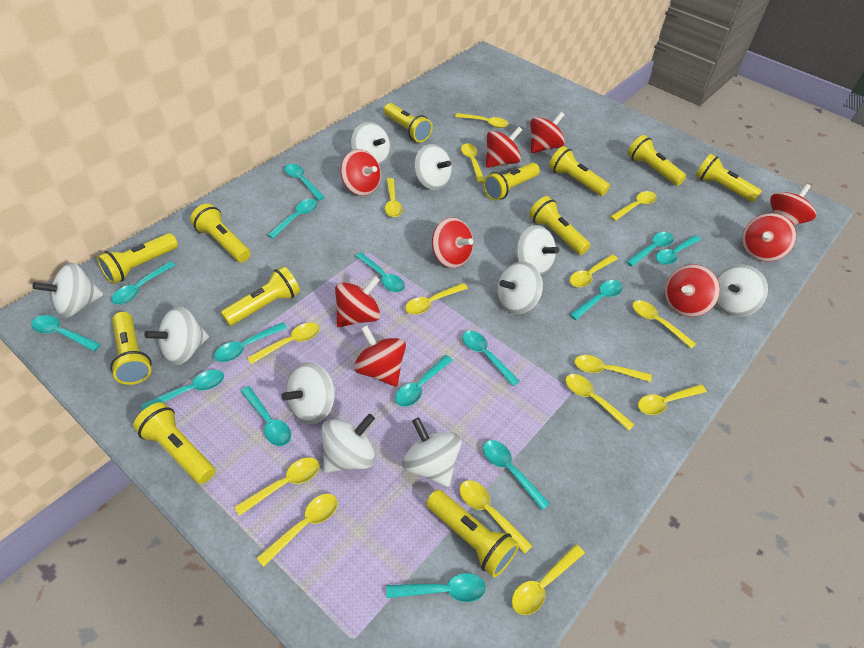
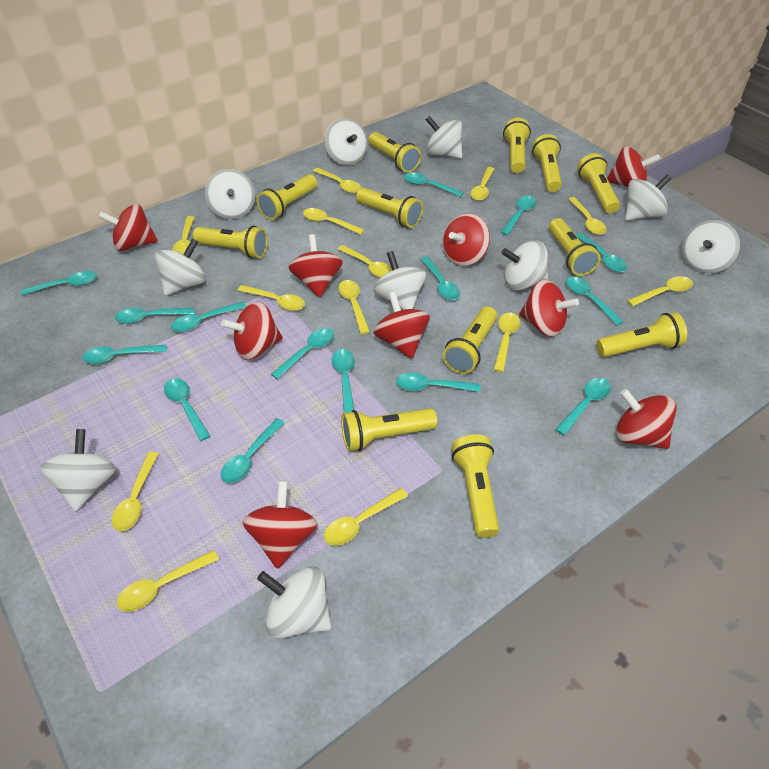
yellow spoon: [234,458,319,516] [247,323,320,364] [257,494,338,567] [385,178,403,217] [405,283,468,315] [455,113,509,128] [459,480,532,554] [461,144,484,183] [512,544,585,615] [566,374,635,431] [570,254,618,287] [574,355,652,382] [610,191,657,221] [633,300,696,349] [638,384,707,415] = 15 -> [112,452,159,531] [117,550,219,612] [172,216,195,254] [238,285,305,311] [303,208,364,235] [313,168,361,193] [324,488,408,545] [338,245,392,278] [338,280,370,334] [470,167,494,201] [494,313,520,372] [568,197,607,235] [627,276,693,306] = 13

